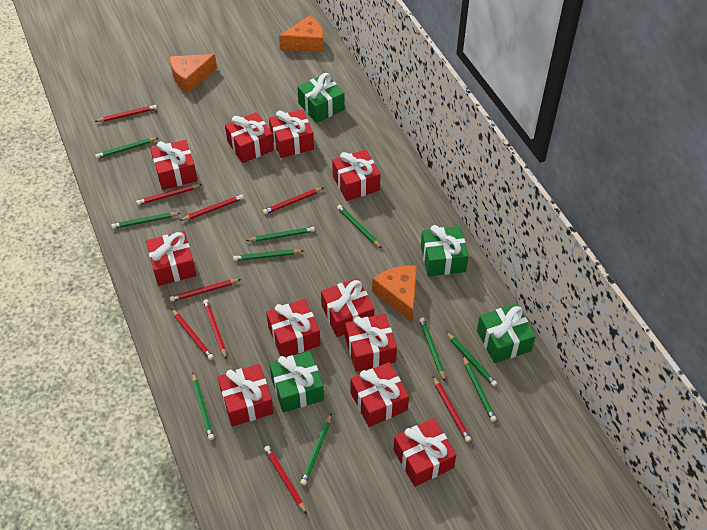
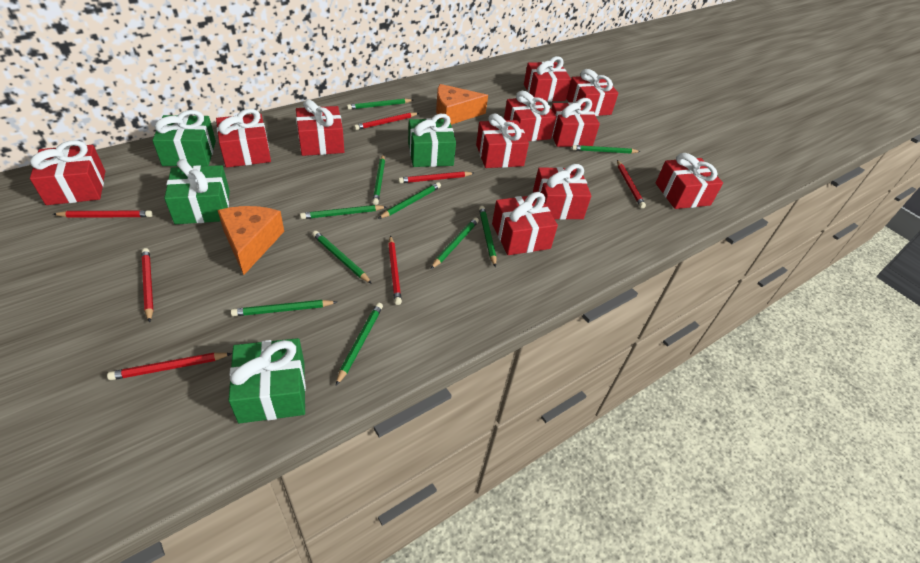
orange cheese: [170,54,217,94] [279,15,324,52] [372,265,417,322] = 3 -> [217,206,284,275] [436,84,488,125] = 2
red pencil: [95,105,157,122] [136,184,202,205] [170,279,241,302] [171,308,214,360] [180,194,244,221] [203,299,227,359] [263,188,323,214] [264,446,307,514] [433,376,471,442] = 9 -> [53,210,153,218] [107,353,232,380] [142,248,153,323] [354,113,419,130] [388,235,402,305] [398,171,474,183] [617,160,646,208] = 7

